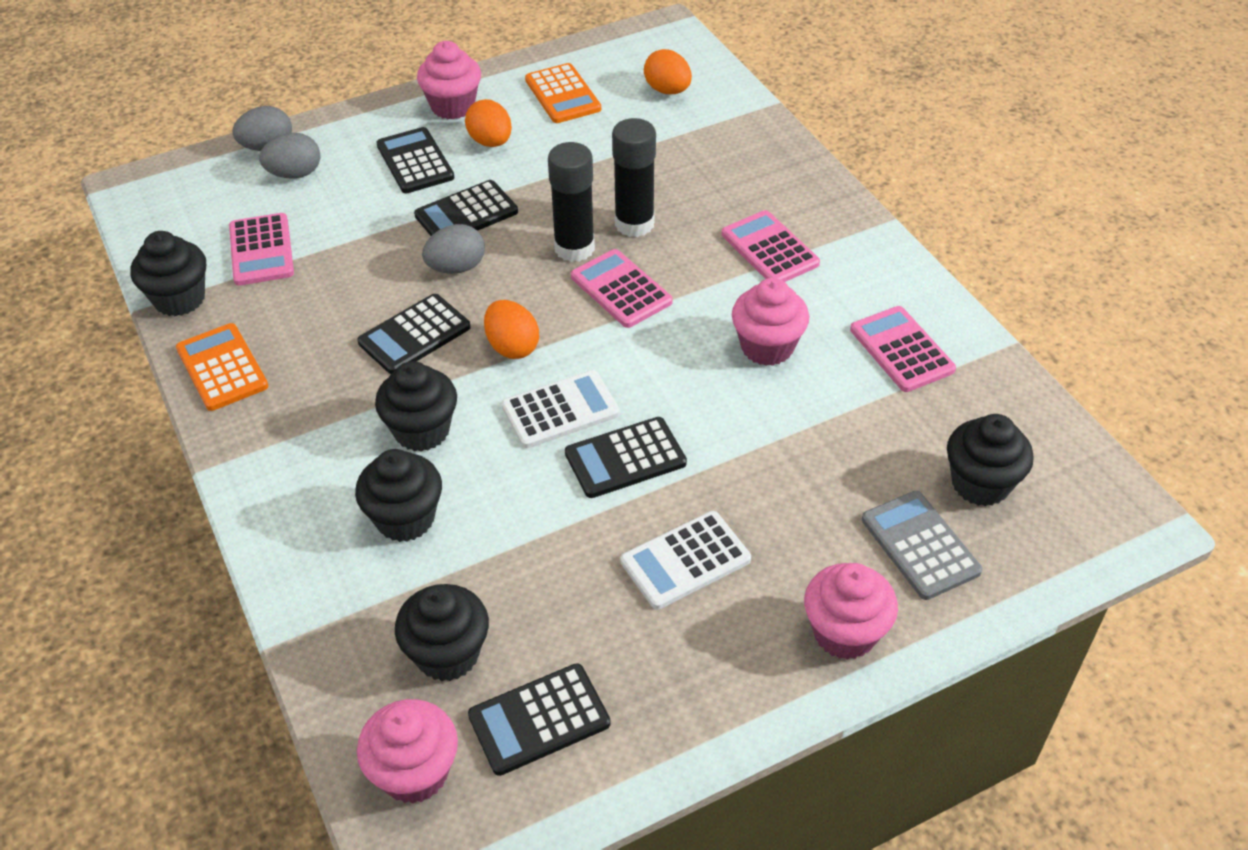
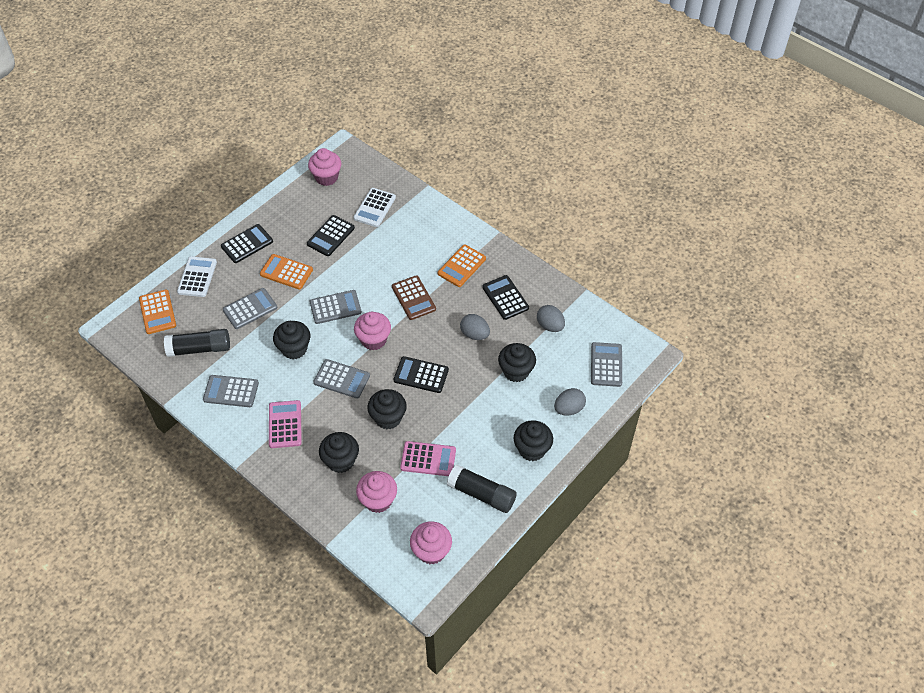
black calculator: [357,294,471,374] [377,127,454,193] [414,180,518,236] [468,663,611,776] [565,417,687,498] = 5 -> [221,224,273,263] [307,215,355,256] [394,356,449,393] [482,275,529,320] = 4
brown calculator: none = 0 -> [392,275,436,320] = 1
grey calculator: [862,491,982,600] = 1 -> [203,375,259,407] [223,288,277,329] [310,290,362,324] [313,359,370,398] [591,342,622,387] = 5
orange calculator: [176,323,268,411] [525,63,601,123] = 2 -> [139,290,176,334] [260,254,313,290] [438,244,486,287] = 3
orange egg: [465,99,512,147] [484,300,539,359] [644,49,692,94] = 3 -> none = 0
pink calculator: [229,213,294,286] [571,249,673,328] [722,210,820,282] [850,306,956,392] = 4 -> [269,400,302,448] [400,441,456,476] = 2

